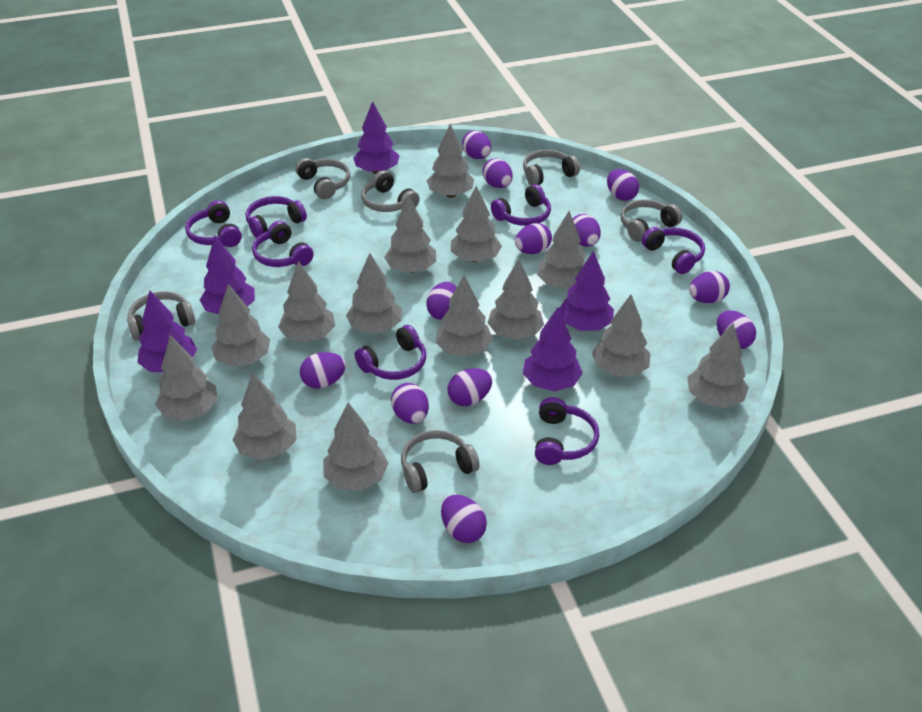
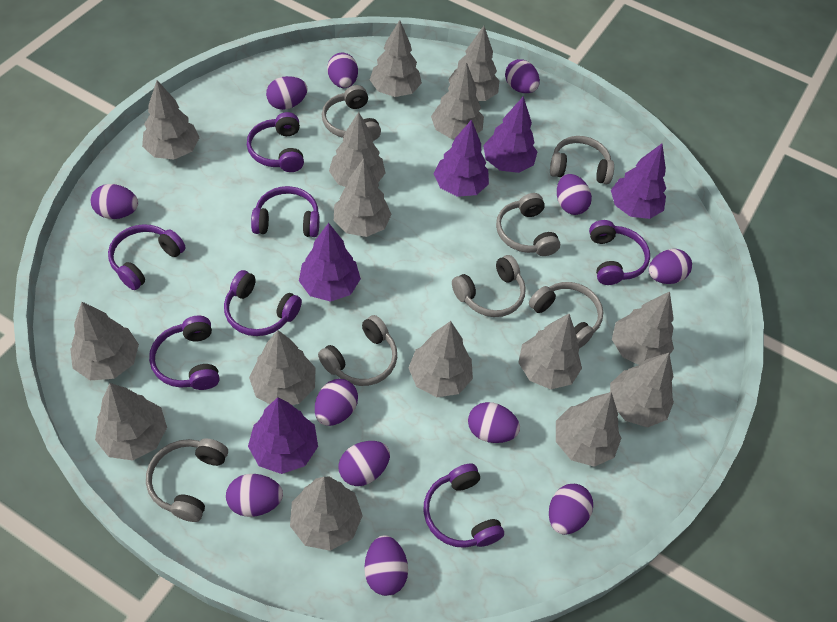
grey headphones: [127,291,195,340] [295,158,350,199] [361,170,420,212] [401,430,480,493] [523,150,580,185] [621,199,682,242] = 6 -> [146,439,228,522] [318,315,397,386] [322,85,381,141] [452,255,526,317] [496,193,560,256] [529,282,603,348] [550,136,614,184] = 7
grey tree: [155,335,218,421] [212,284,270,366] [232,373,297,460] [278,261,335,342] [323,403,388,491] [346,253,402,334] [384,196,436,273] [427,124,474,198] [436,275,493,357] [451,186,502,262] [488,259,544,340] [537,211,585,289] [592,294,651,376] [687,323,749,408] = 14 -> [70,302,139,380] [95,383,167,461] [142,80,200,159] [249,330,316,405] [290,477,363,551] [329,112,385,187] [334,158,392,237] [370,20,422,97] [408,321,473,397] [431,63,484,139] [448,26,499,101] [518,314,582,389] [556,392,621,467] [610,353,674,427] [612,292,674,365] = 15

